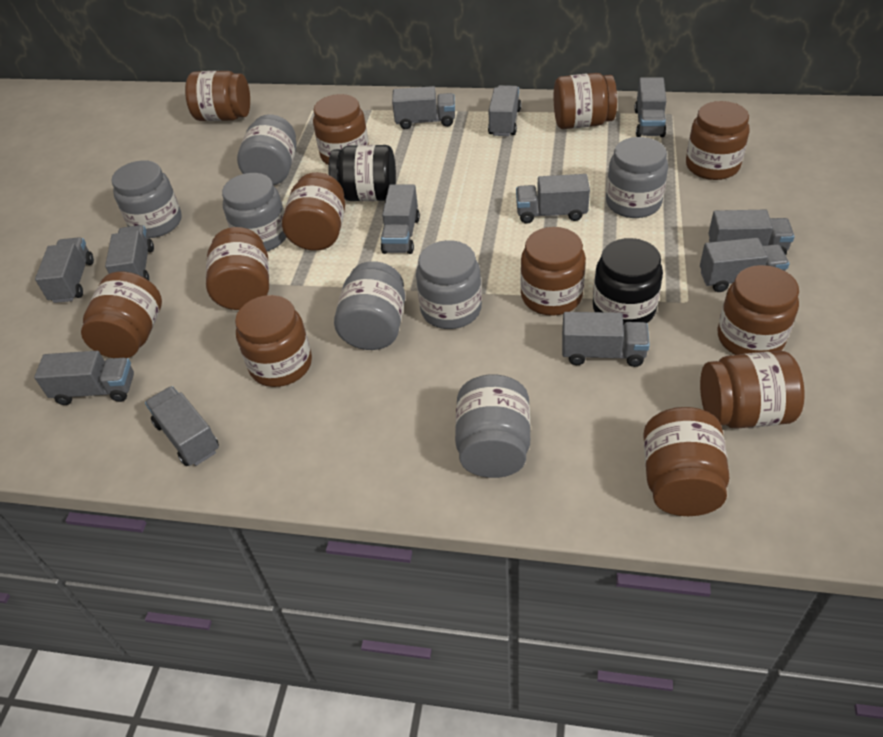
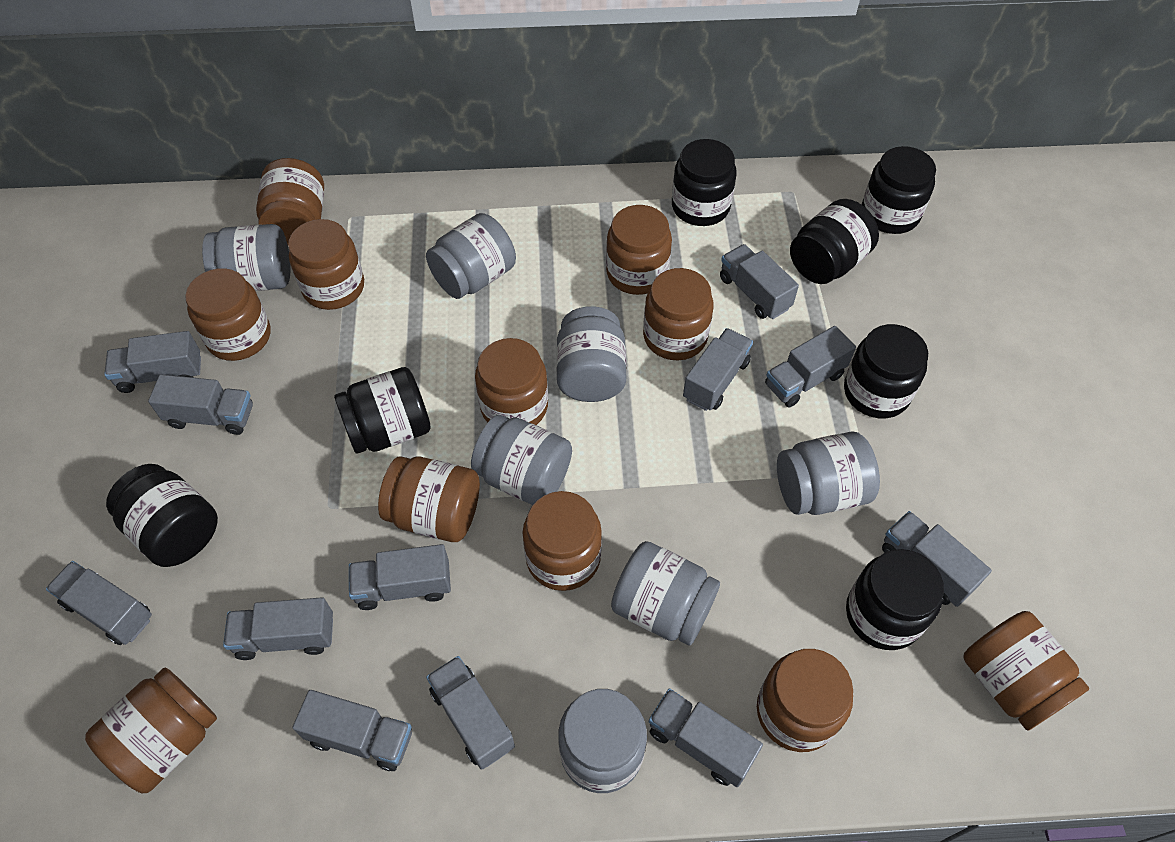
black jar: [328,145,396,201] [593,238,663,326] = 2 -> [106,464,218,567] [334,367,431,454] [672,139,737,226] [790,199,879,284] [844,324,928,418] [846,549,944,650] [861,146,936,234] = 7
brown jar: [81,272,162,358] [185,71,250,121] [206,227,269,310] [235,295,312,387] [282,172,345,251] [313,94,369,165] [520,227,586,316] [554,73,617,129] [643,407,729,516] [686,101,750,180] [700,351,805,429] [718,265,799,355] = 12 -> [85,667,217,793] [185,268,270,361] [256,158,324,244] [288,219,364,310] [378,456,480,542] [475,338,548,425] [523,491,602,591] [606,205,672,295] [643,268,714,360] [757,649,853,752] [963,611,1089,731] = 11

